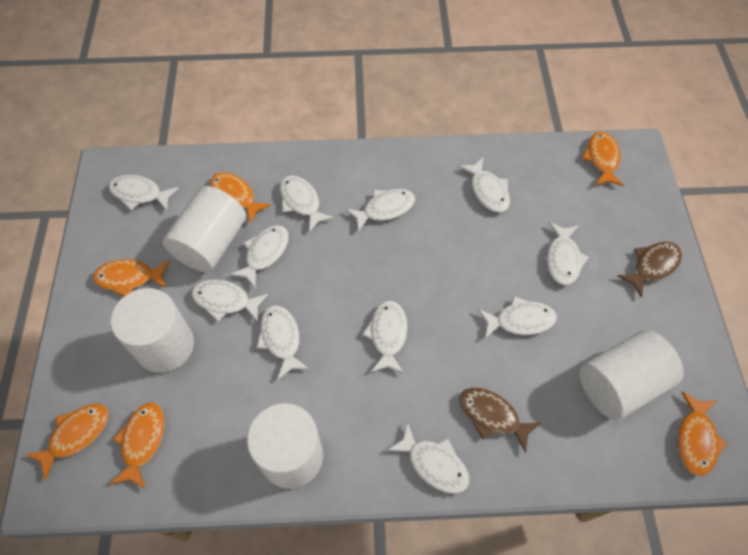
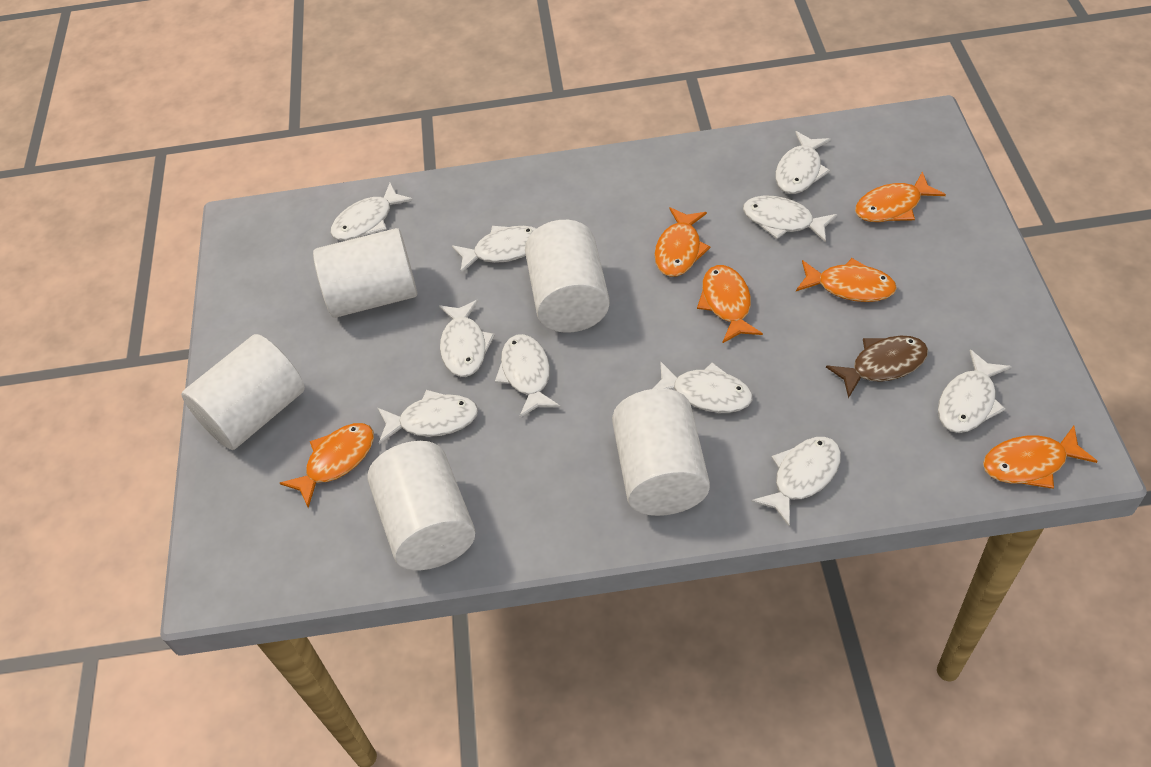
brown fish: [459,388,541,453] [617,242,682,298] = 2 -> [826,336,928,398] = 1
white cylinder: [111,288,194,373] [163,186,246,273] [247,403,323,489] [579,330,684,420] = 4 -> [181,334,305,450] [313,228,417,318] [367,441,475,570] [525,220,610,333] [612,388,710,516] = 5
white fish: [108,175,179,211] [191,280,268,322] [230,225,289,289] [256,305,310,380] [280,176,334,232] [346,189,415,232] [362,301,408,374] [387,422,470,494] [458,158,510,213] [478,296,557,338] [547,222,589,286] = 11 -> [331,182,413,241] [378,390,478,444] [439,300,495,377] [452,226,536,274] [495,334,561,418] [653,361,753,413] [743,196,837,242] [751,437,841,526] [775,131,831,194] [938,349,1012,433] = 10

